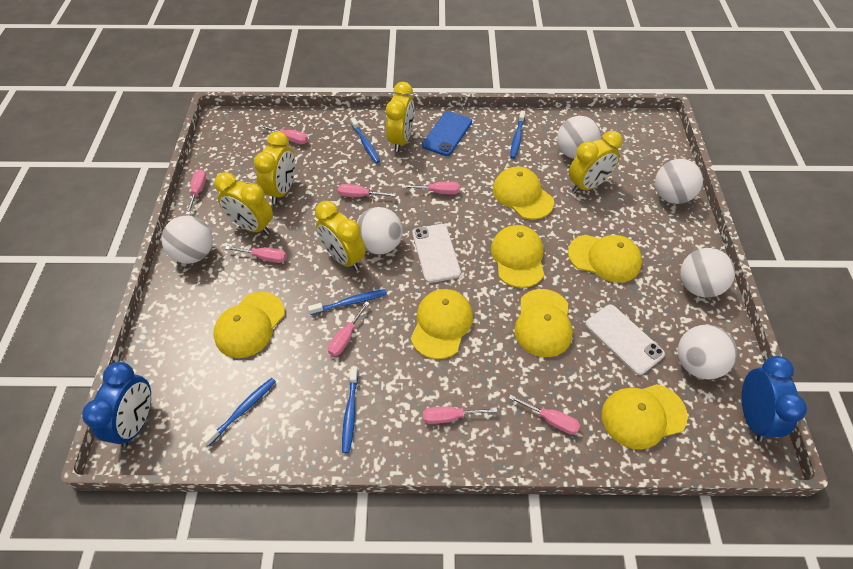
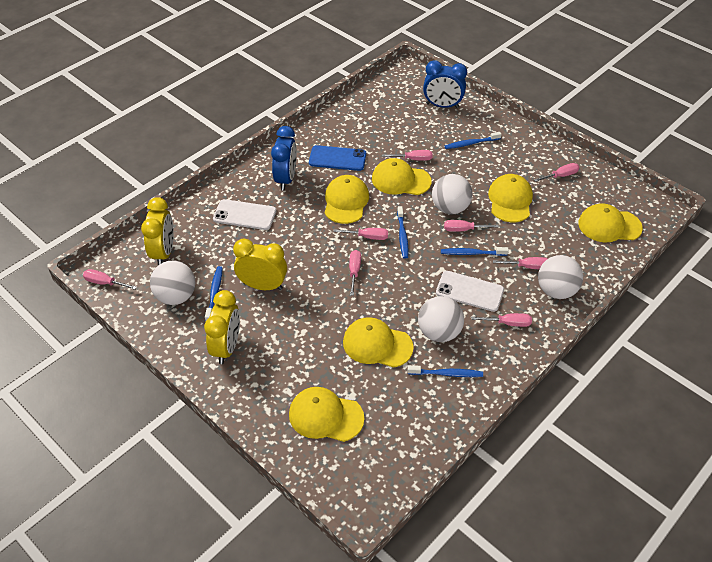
white ball: [161,216,213,264] [357,207,403,255] [557,116,600,159] [655,159,703,204] [677,325,737,380] [680,248,735,298] = 6 -> [150,260,195,305] [418,296,464,342] [432,174,473,214] [538,255,583,299] = 4
yellow cap: [213,292,285,358] [411,289,473,359] [491,225,544,288] [493,167,554,220] [514,289,573,357] [568,235,642,283] [602,384,688,450] = 7 -> [289,387,364,442] [324,175,369,224] [343,317,414,368] [372,158,431,195] [488,174,533,222] [578,203,643,242] = 6
yellow clock: [214,172,273,235] [254,131,295,204] [315,201,366,271] [386,82,414,152] [569,131,623,193] = 5 -> [141,197,174,265] [204,290,240,364] [233,239,287,290] = 3

